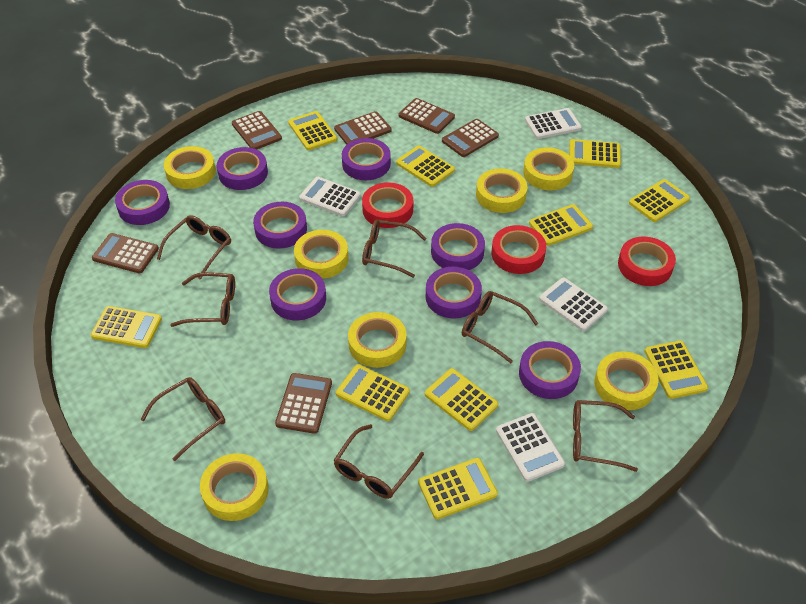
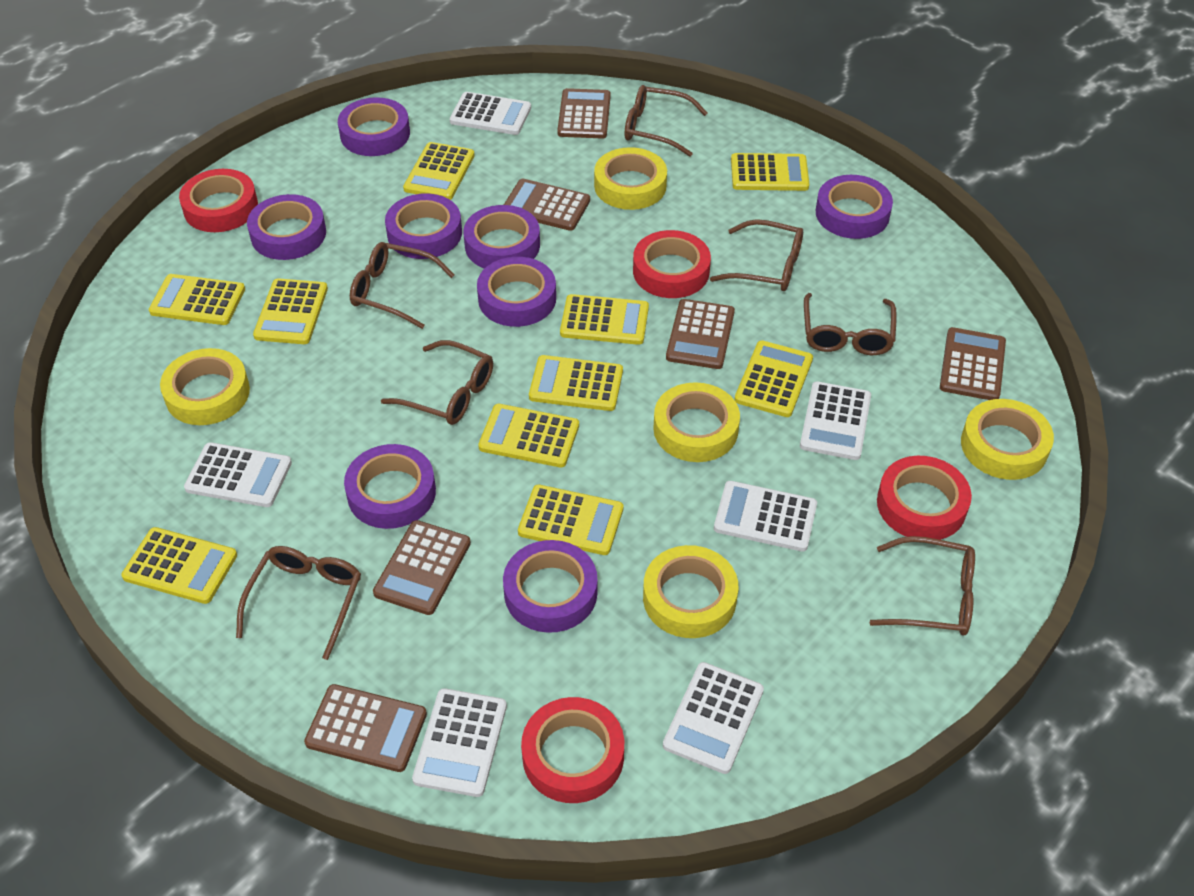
red tape: [362,182,413,228] [492,225,546,274] [618,237,676,286] = 3 -> [179,169,258,232] [521,697,624,803] [633,230,711,298] [877,456,972,540] = 4
white calculator: [299,177,361,216] [496,413,565,482] [525,108,582,139] [539,278,608,331] = 4 -> [184,442,292,507] [412,688,507,797] [450,92,531,135] [663,662,764,774] [714,481,817,552] [800,381,871,460] = 6
yellow tape: [164,146,216,189] [200,453,269,521] [294,230,349,279] [348,312,407,368] [476,168,528,213] [523,147,574,190] [595,351,659,410] = 7 -> [160,348,250,425] [594,147,667,210] [643,545,738,638] [653,382,740,462] [961,399,1054,480] = 5

